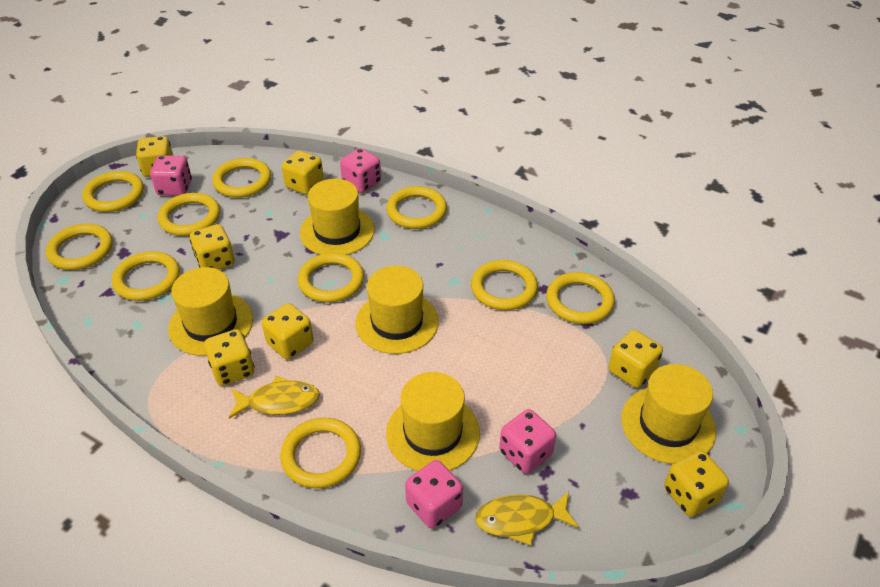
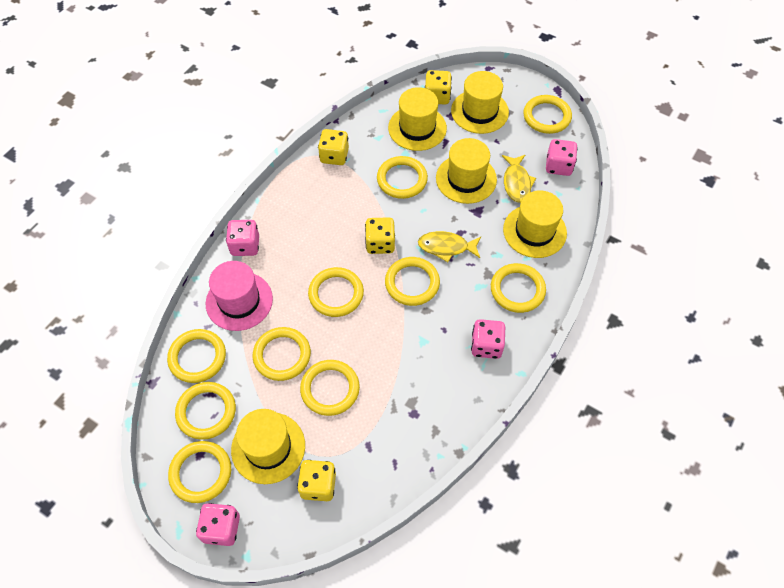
pink hat: none = 0 -> [206,261,273,331] = 1
yellow dice: [136,136,173,177] [190,224,235,270] [204,329,254,386] [262,303,314,359] [282,150,324,195] [608,330,663,388] [664,450,729,517] = 7 -> [297,460,336,501] [318,129,349,165] [365,217,395,254] [425,70,452,104] = 4

